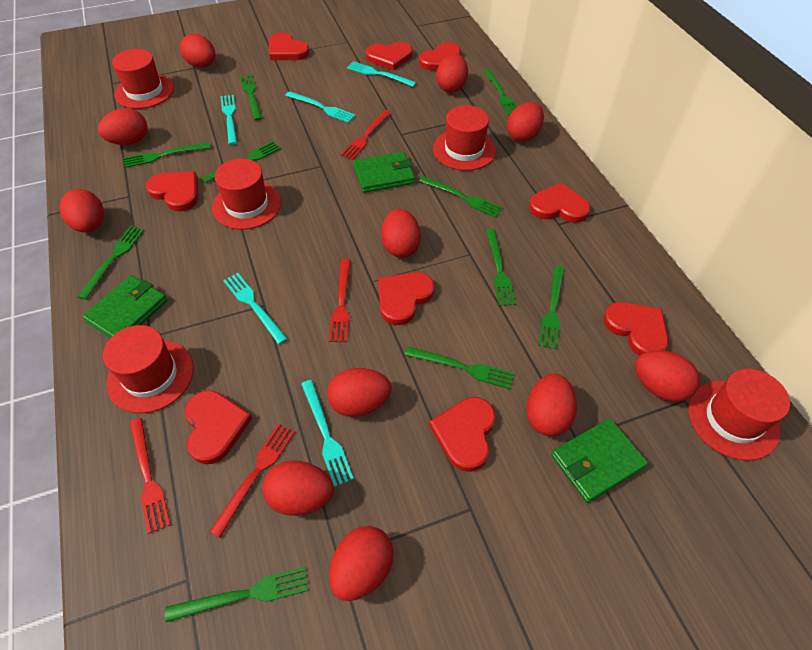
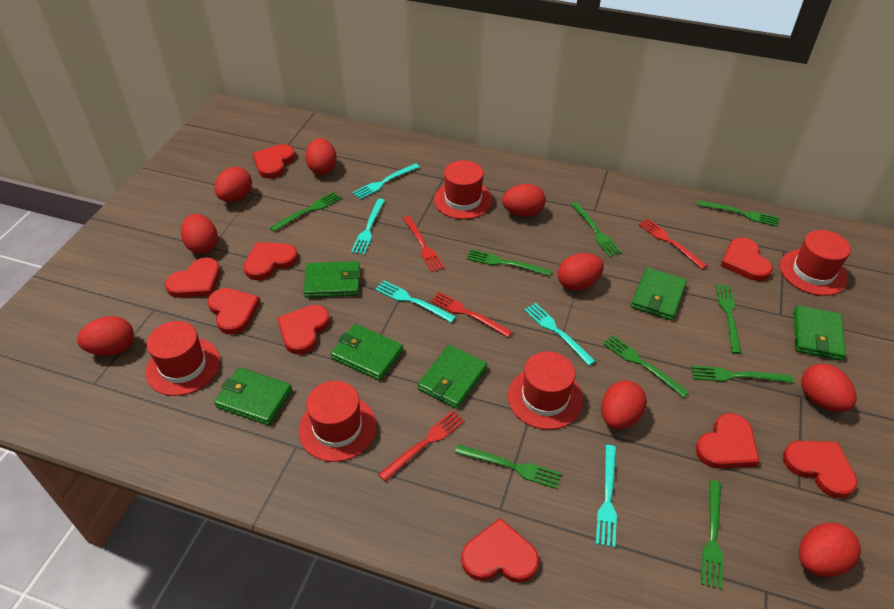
green fork: [78,226,144,300] [123,142,211,168] [165,567,309,622] [201,141,281,183] [239,74,262,120] [405,346,514,389] [419,176,503,217] [483,69,517,116] [486,229,516,306] [538,266,564,349] = 10 -> [270,192,341,232] [455,444,561,489] [467,249,552,276] [571,202,622,257] [603,335,689,398] [691,366,793,383] [697,200,779,227] [701,480,723,590] [716,285,741,354] = 9
green wallet: [82,275,167,338] [353,152,415,193] [551,418,648,503] = 3 -> [214,367,292,425] [304,261,360,298] [331,324,403,381] [418,345,487,409] [631,267,687,321] [794,305,846,361] = 6
red egg: [59,189,104,233] [98,108,148,145] [180,34,216,68] [262,460,334,516] [327,368,391,417] [329,526,394,601] [381,209,421,258] [436,54,468,93] [507,102,544,142] [526,373,577,436] [635,350,700,402] = 11 -> [77,316,134,356] [181,214,218,254] [215,167,252,202] [305,138,337,174] [502,184,546,217] [558,253,604,291] [601,380,647,429] [799,523,861,577] [801,364,857,412] = 9

